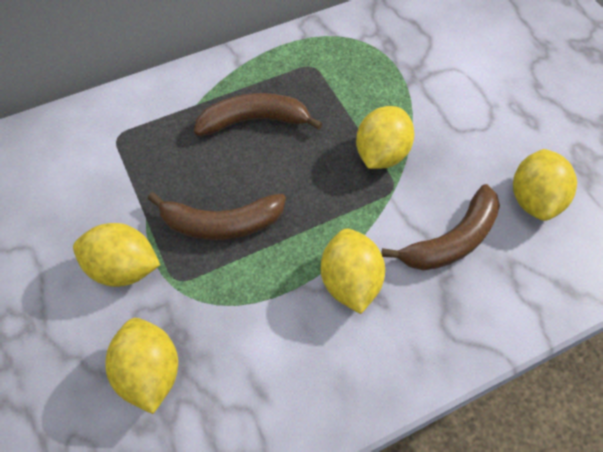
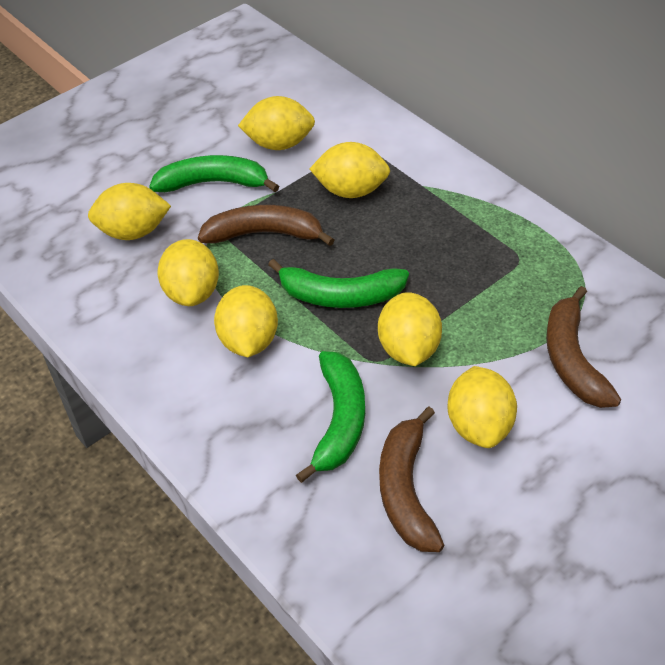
green banana: none = 0 -> [149,155,279,192] [268,259,409,308] [296,351,365,483] = 3
yellow lemon: [73,223,160,287] [105,318,178,414] [321,228,385,314] [356,106,414,169] [513,149,577,221] = 5 -> [88,183,171,240] [157,239,219,306] [214,285,278,357] [238,96,315,150] [310,142,390,198] [378,292,442,366] [448,366,517,448] = 7

